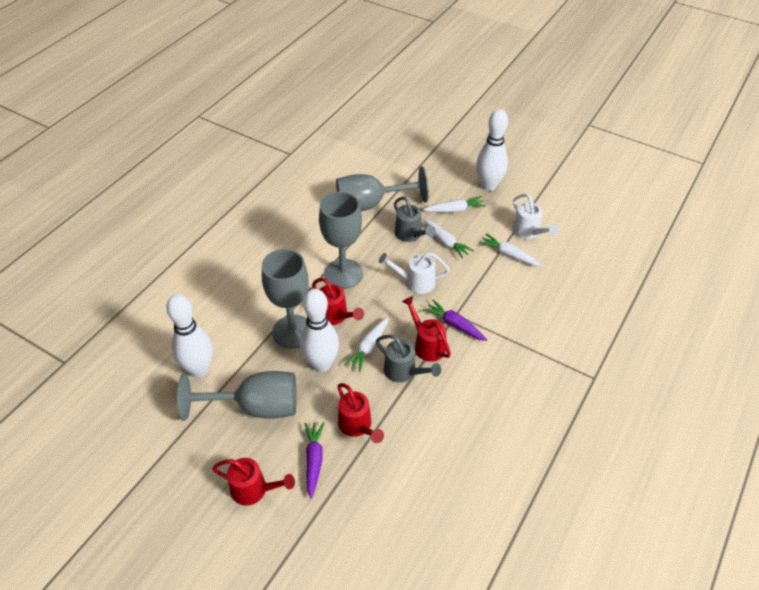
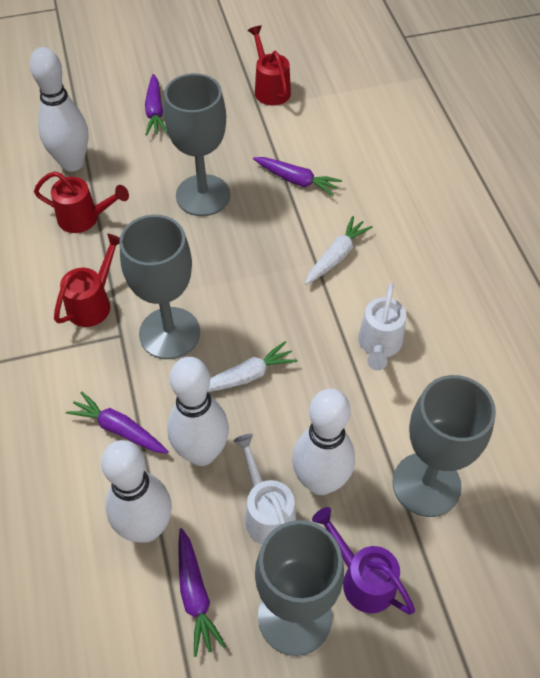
grey watering can: [376,335,441,382] [394,197,436,242] = 2 -> none = 0
purple carrot: [304,422,324,498] [423,300,487,341] = 2 -> [66,392,169,454] [145,74,168,136] [179,528,226,657] [253,157,342,196] = 4
purple watering can: none = 0 -> [312,507,415,615] = 1
red watering can: [212,458,295,506] [312,278,364,325] [337,383,384,443] [402,296,451,361] = 4 -> [34,171,129,233] [54,234,120,327] [248,26,291,106] = 3
white bowling pin: [166,294,213,377] [300,289,339,372] [476,109,508,191] = 3 -> [30,47,89,172] [101,440,172,543] [167,357,229,466] [292,389,355,495] = 4
white carrot: [344,316,389,372] [423,196,486,212] [423,219,474,259] [479,233,542,266] = 4 -> [208,341,297,392] [305,216,373,285] = 2

